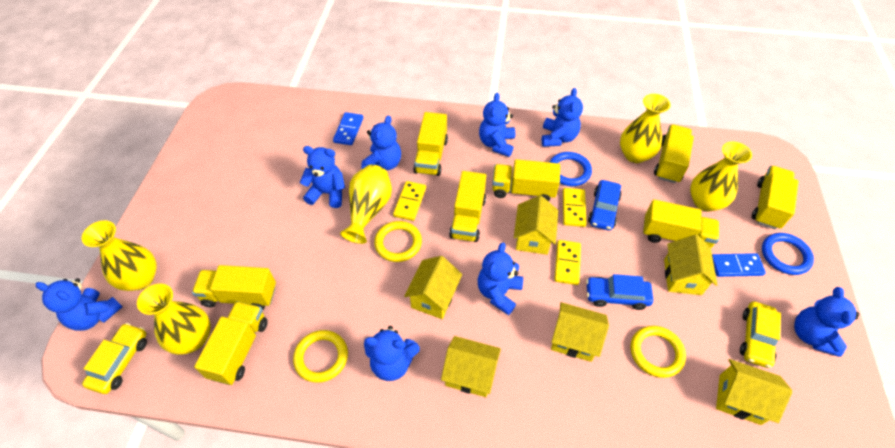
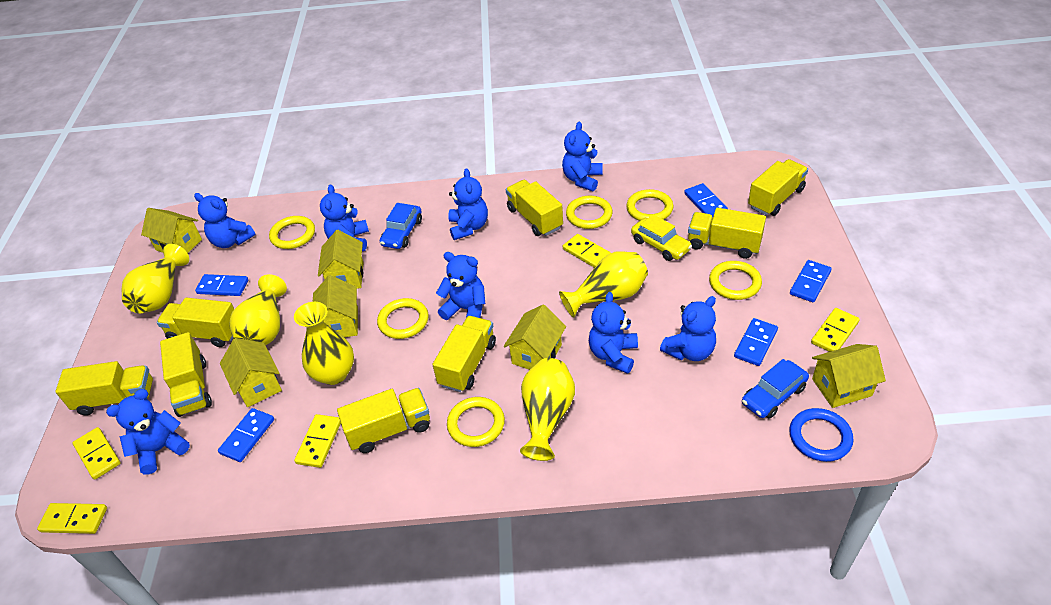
blue domino: [333,112,363,145] [712,253,766,277] = 2 -> [195,274,248,296] [218,408,274,462] [684,183,728,218] [734,318,778,366] [790,260,832,302] = 5
blue ring: [549,152,592,186] [762,233,814,275] = 2 -> [789,408,853,462] = 1
yellow car: [82,323,147,394] [740,301,781,368] = 2 -> [631,214,692,261] = 1
yellow domino: [393,181,426,221] [554,240,581,285] [563,188,587,227] = 3 -> [37,503,107,534] [72,427,121,480] [294,414,341,468] [563,234,611,268] [811,308,860,352] = 5
yellow ring: [293,330,348,383] [374,221,422,262] [630,326,686,378] = 3 -> [269,216,315,249] [377,298,429,339] [447,397,505,447] [566,196,613,229] [626,189,673,221] [709,261,762,300] = 6

